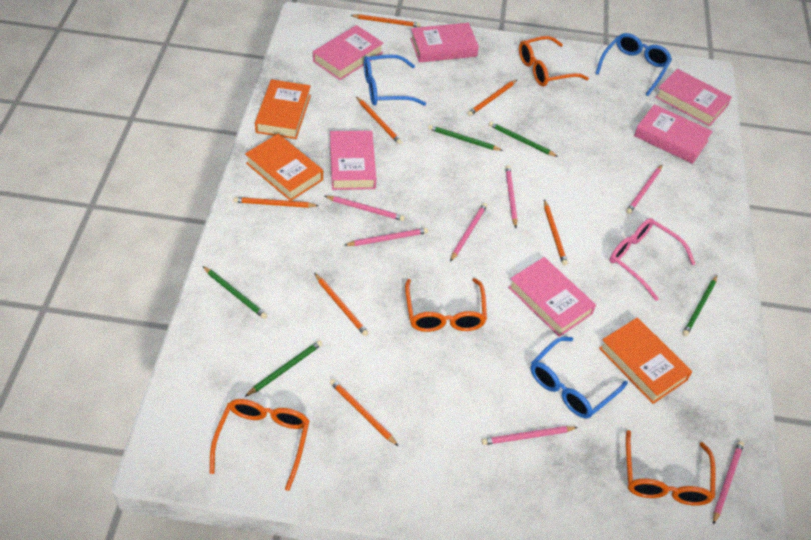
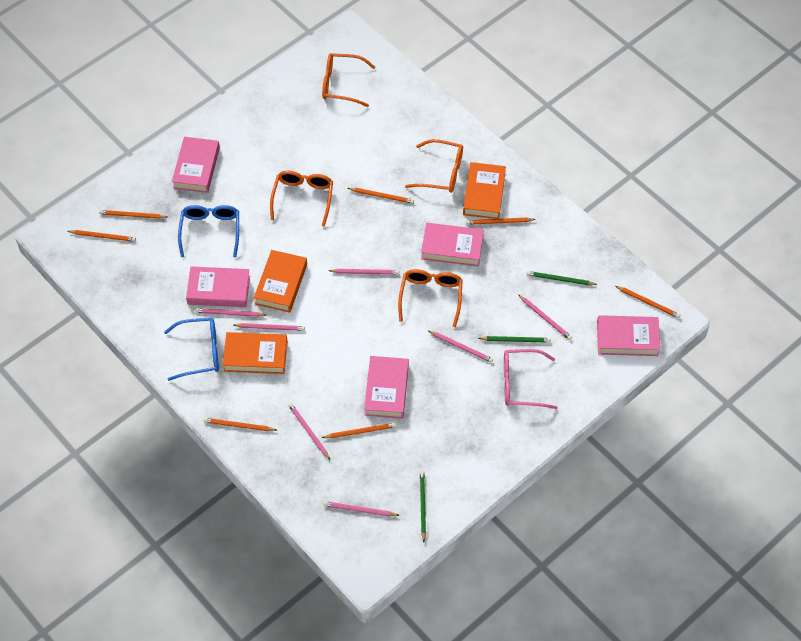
blue glasses: [364,55,426,106] [531,336,628,419] [595,33,672,96] = 3 -> [164,318,219,381] [178,205,239,257] = 2
green pencil: [202,266,267,319] [245,340,322,397] [428,125,503,151] [489,122,558,157] [683,275,717,336] = 5 -> [420,471,426,542] [478,336,551,343] [527,271,597,285] = 3
pink book: [313,25,384,80] [330,131,376,190] [410,23,479,63] [508,257,596,337] [634,104,713,164] [655,69,731,126] = 6 -> [172,137,220,193] [186,266,250,307] [364,356,409,419] [421,223,484,267] [597,315,660,356] = 5

